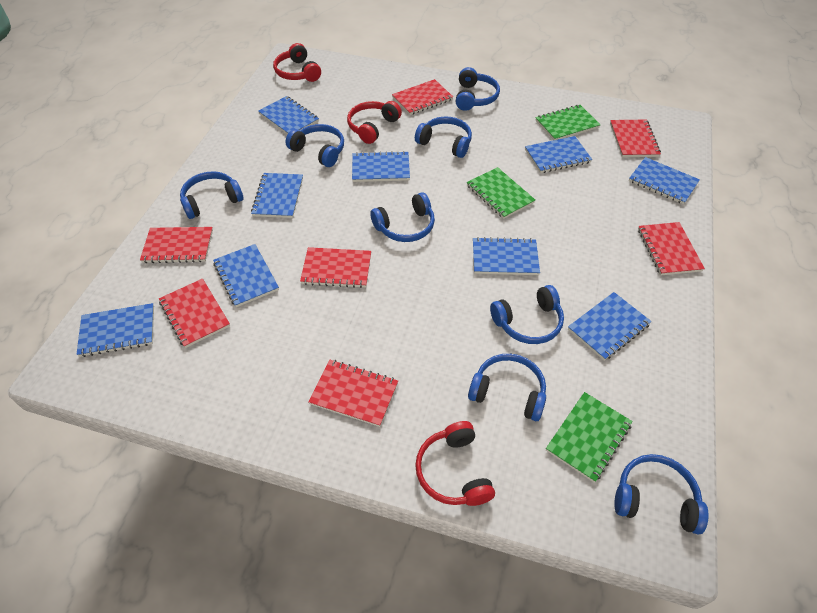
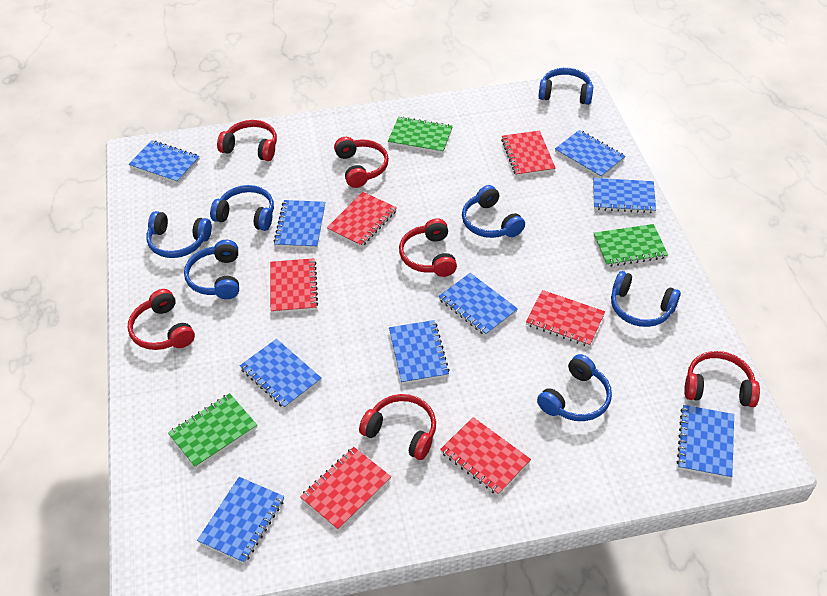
blue headphones: [180,171,243,219] [285,124,344,167] [370,192,435,242] [415,116,472,158] [456,67,500,111] [468,354,546,421] [490,285,564,344] [614,454,709,535] = 8 -> [146,211,212,258] [184,240,239,299] [210,185,274,231] [462,185,525,238] [537,354,612,421] [538,68,593,105] [611,271,681,327] = 7
red headphones: [273,43,321,82] [347,101,402,144] [415,421,495,506] = 3 -> [128,289,195,350] [217,120,277,161] [334,137,389,188] [359,394,436,460] [399,218,457,277] [684,351,760,407] = 6
red notebook: [140,227,213,263] [159,279,230,348] [300,247,371,288] [308,360,398,427] [392,79,453,115] [610,120,661,157] [638,222,705,275] = 7 -> [270,258,318,313] [300,447,391,531] [327,192,397,247] [440,417,531,495] [501,131,556,177] [526,290,605,347] = 6

